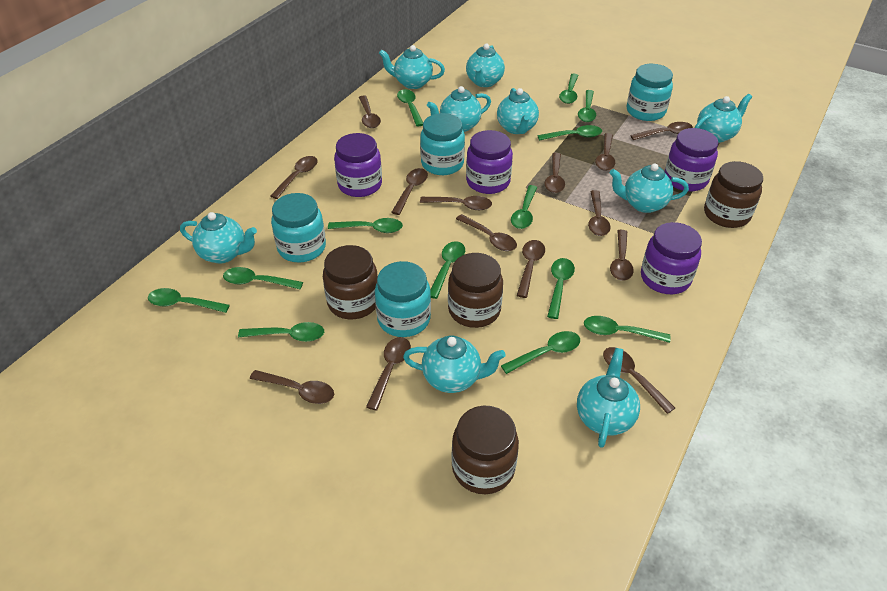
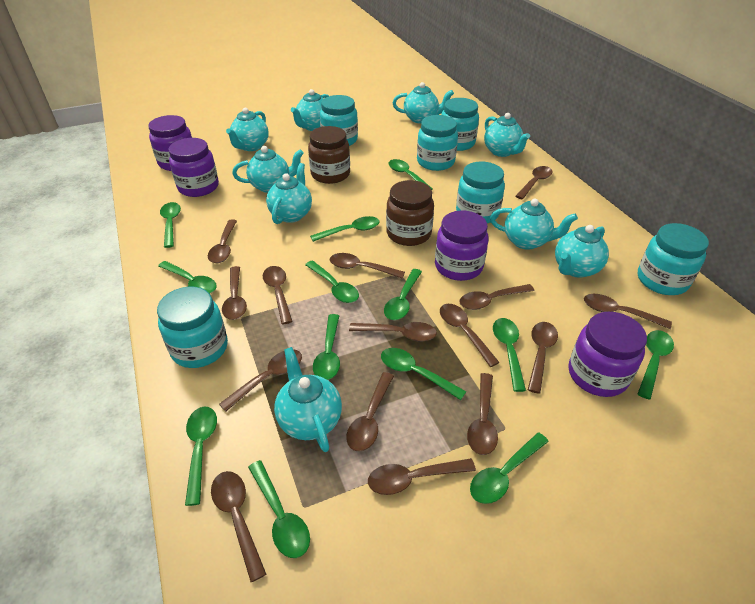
brown jar: [323,245,378,320] [448,253,503,328] [451,405,519,494] [704,161,763,228] = 4 -> [308,126,350,184] [386,180,434,246] = 2
brown spoon: [250,370,334,404] [271,156,317,199] [359,95,381,128] [366,337,411,411] [391,168,428,215] [420,196,492,210] [456,214,517,251] [517,240,545,298] [545,153,565,193] [588,190,610,236] [595,133,615,171] [603,347,675,414] [610,230,634,281] [630,122,693,140] = 14 -> [208,219,237,263] [211,471,266,582] [219,349,302,412] [222,266,247,320] [263,266,293,324] [330,253,405,279] [346,372,394,451] [349,322,437,342] [368,458,476,495] [440,304,500,367] [459,284,534,310] [467,373,498,455] [516,166,553,199] [528,322,558,394] [584,294,672,329] = 15
turquoise jar: [271,193,326,263] [375,261,431,337] [420,113,465,175] [627,64,673,121] = 4 -> [157,287,228,368] [320,95,358,146] [417,115,458,171] [441,98,479,151] [456,162,505,223] [638,223,709,295] = 6

